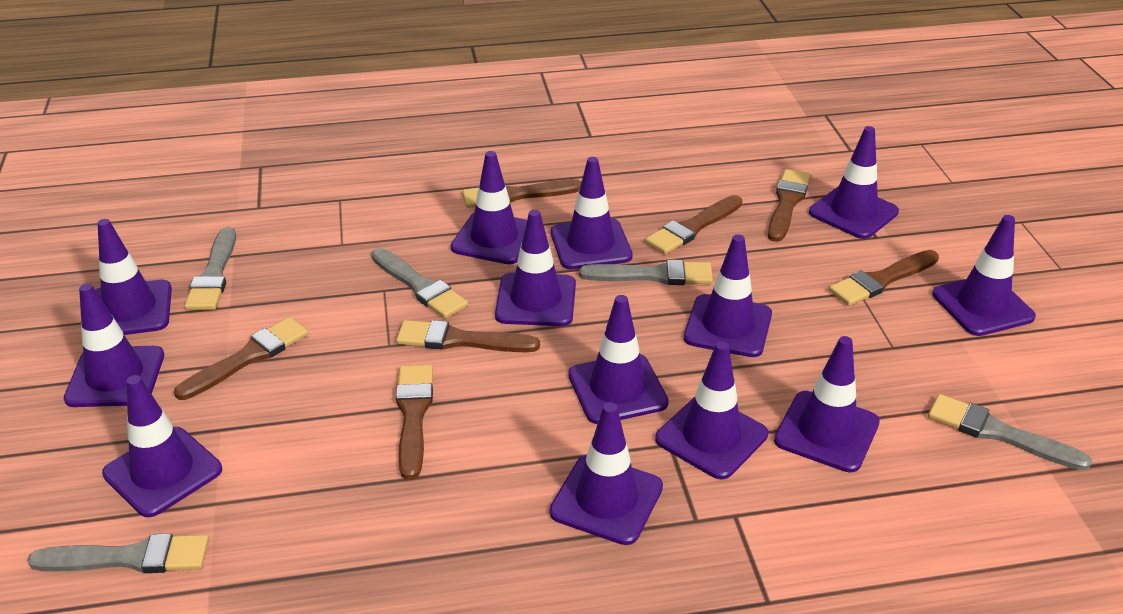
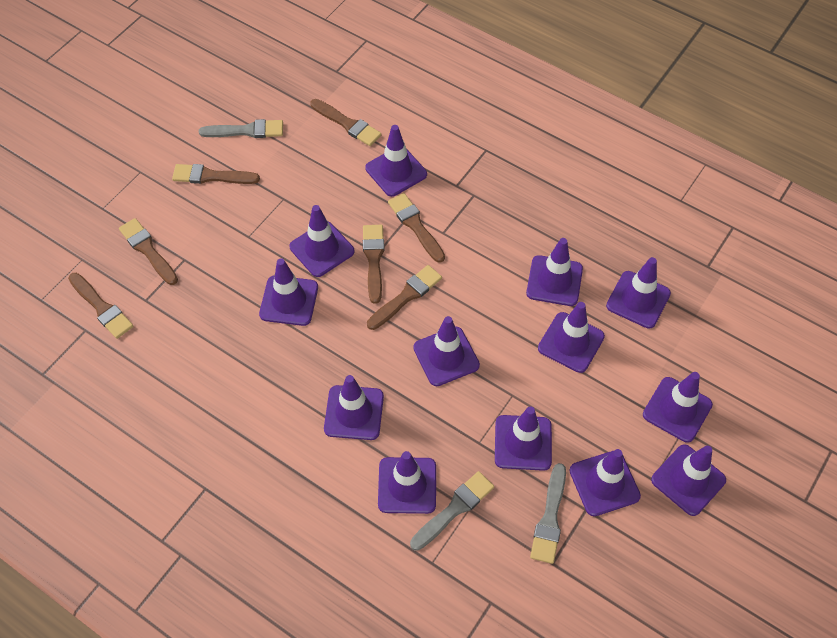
grey brush: [27,533,209,573] [185,227,236,310] [371,248,468,318] [579,260,713,285] [928,394,1092,471] = 5 -> [199,119,283,138] [410,471,494,551] [530,463,566,564] = 3

